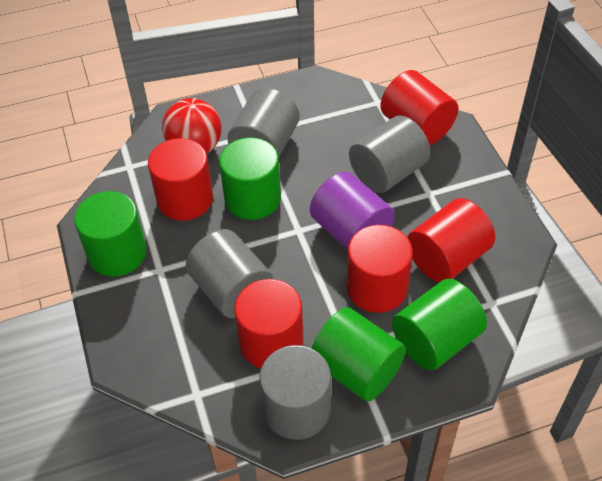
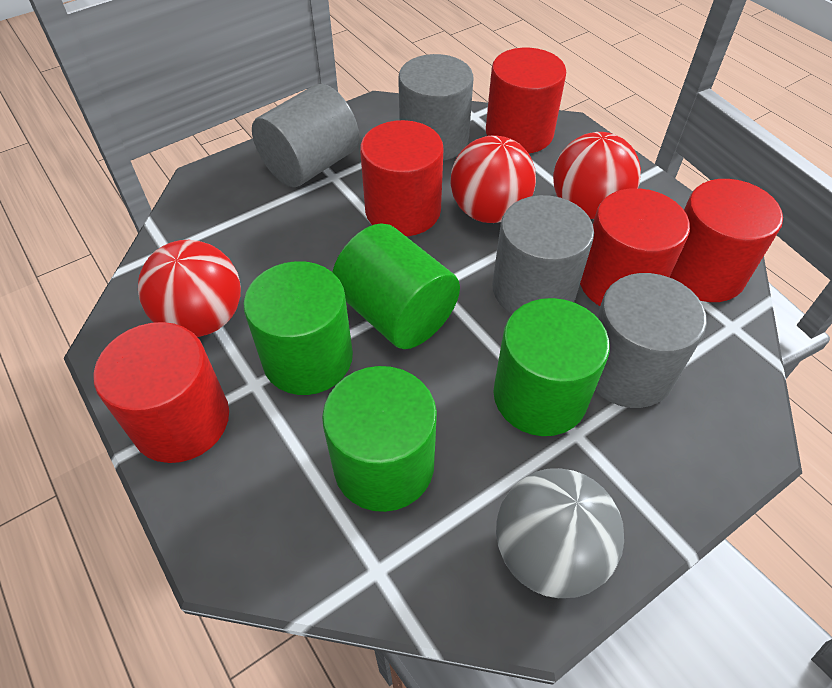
grey ball: none = 0 -> [496,468,624,598] = 1
purple cylinder: [310,172,395,250] = 1 -> none = 0
red ball: [162,98,222,154] = 1 -> [138,240,241,337] [450,135,536,223] [553,132,641,219] = 3

